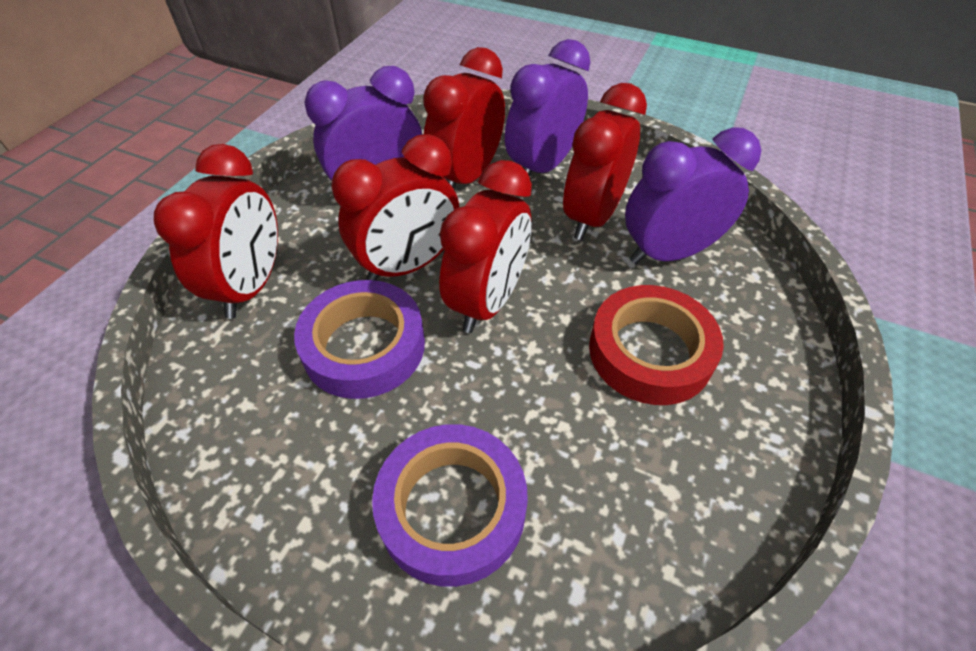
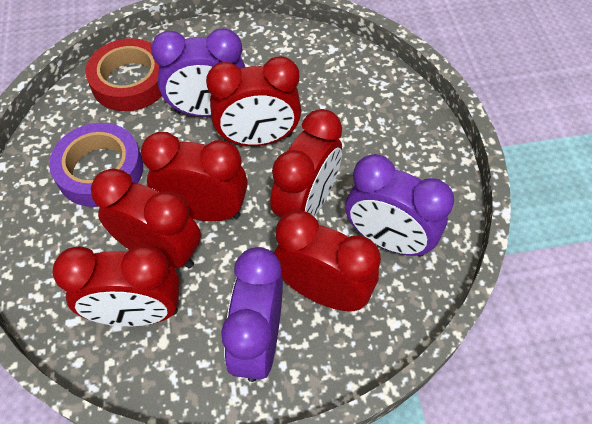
purple tape: [294,280,425,399] [372,424,528,587] = 2 -> [49,123,143,207] = 1
red clock: [154,144,278,319] [331,134,460,281] [423,47,505,188] [439,160,532,333] [563,83,647,240] = 5 -> [53,245,180,326] [91,168,201,269] [141,132,248,221] [206,56,301,146] [270,109,342,218] [274,210,381,311] = 6

